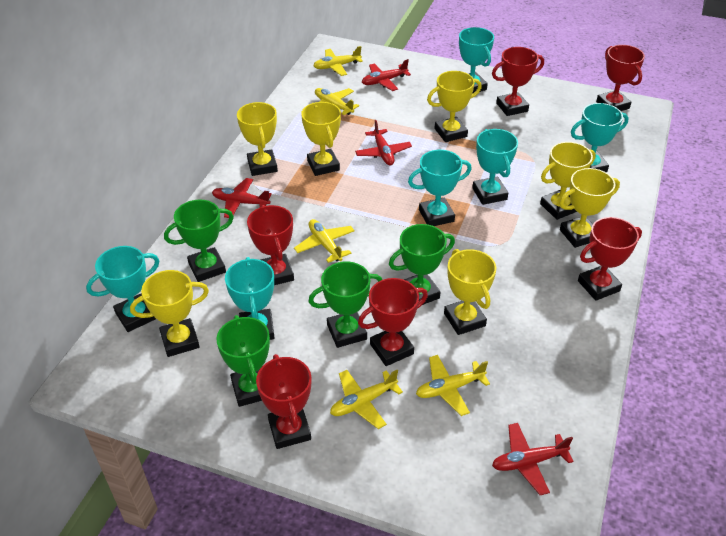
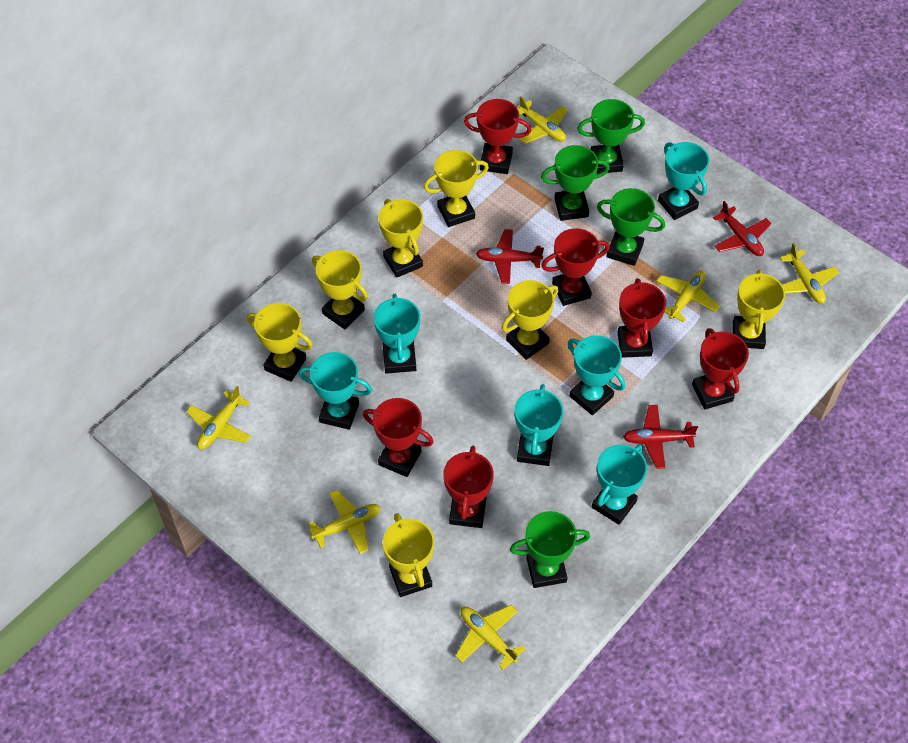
red plane: [212,178,272,218] [355,120,412,165] [362,59,411,91] [492,423,574,495] = 4 -> [476,229,544,284] [623,405,698,469] [713,201,772,256] = 3
yellow plane: [294,219,355,263] [313,46,363,76] [315,88,359,115] [330,370,403,429] [416,355,490,416] = 5 -> [186,386,251,449] [308,490,381,554] [455,605,525,670] [518,96,568,144] [657,271,720,322] [780,243,839,304] = 6

